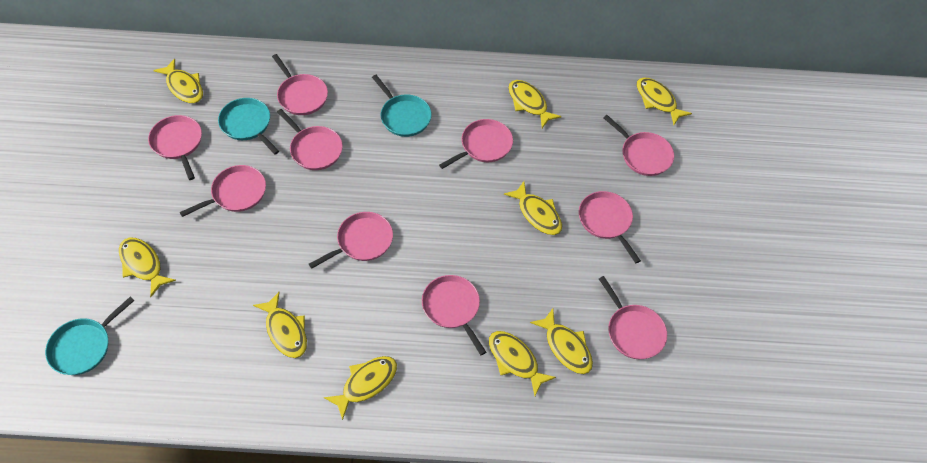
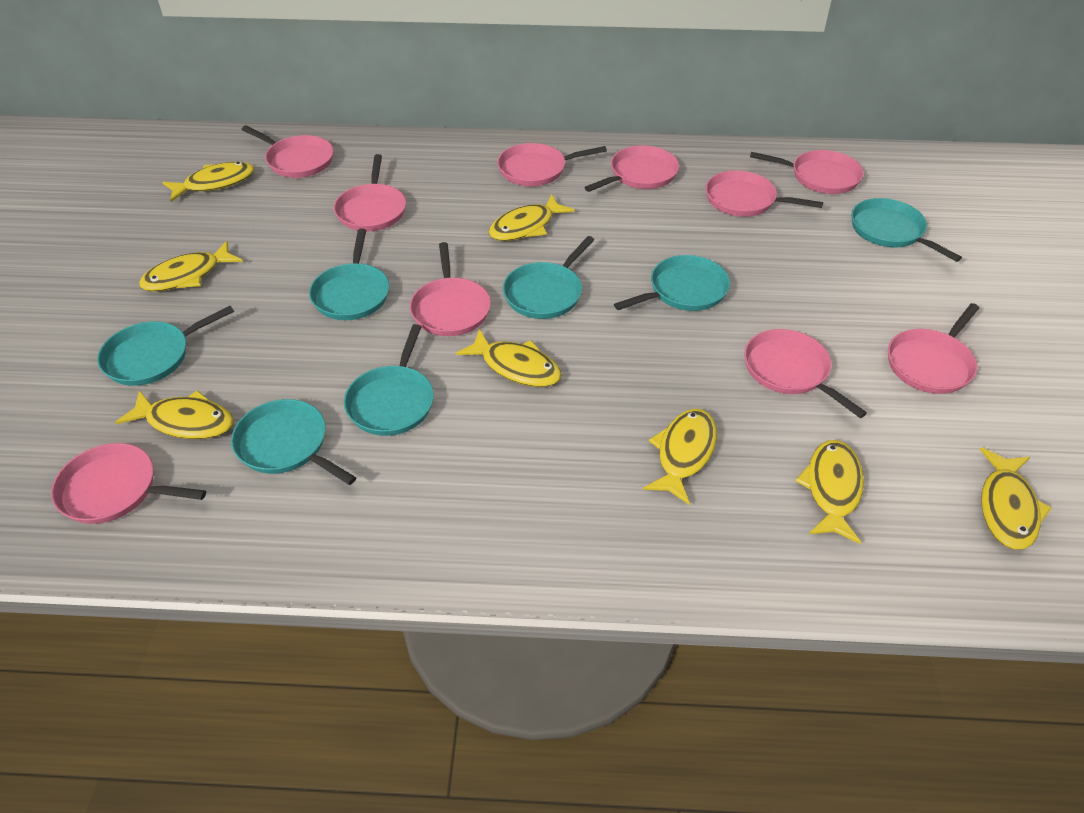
turquoise pan: [45,297,134,375] [218,98,279,155] [372,75,432,137] = 3 -> [97,306,234,386] [231,399,356,485] [309,229,389,320] [344,324,434,436] [503,236,594,319] [614,255,730,311] [851,198,962,262] = 7
yellow fish: [119,238,176,297] [153,59,203,103] [253,292,307,358] [324,356,397,420] [489,331,556,396] [504,181,562,235] [508,80,562,128] [530,308,593,374] [636,77,692,125] = 9 -> [115,390,234,439] [139,241,243,292] [162,162,254,202] [456,329,562,387] [489,194,575,241] [643,409,717,505] [795,440,864,544] [980,448,1052,550] = 8

